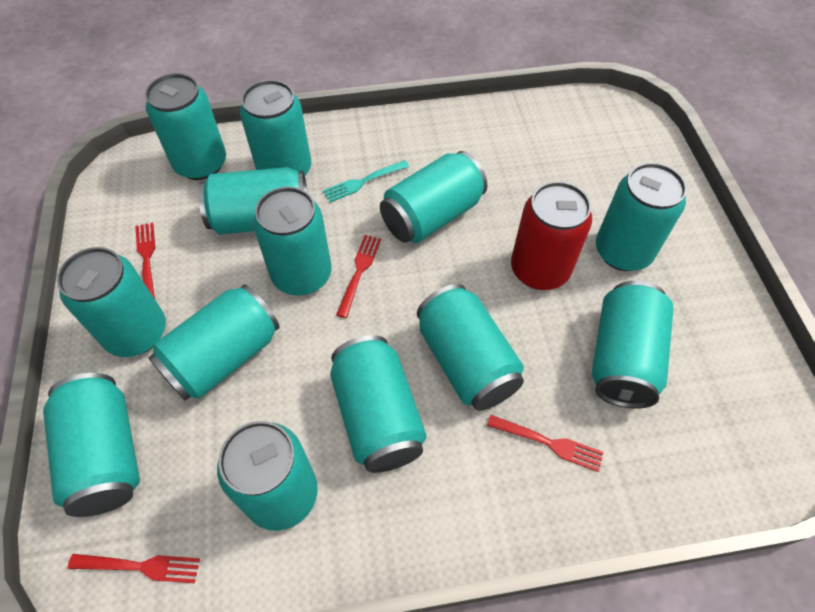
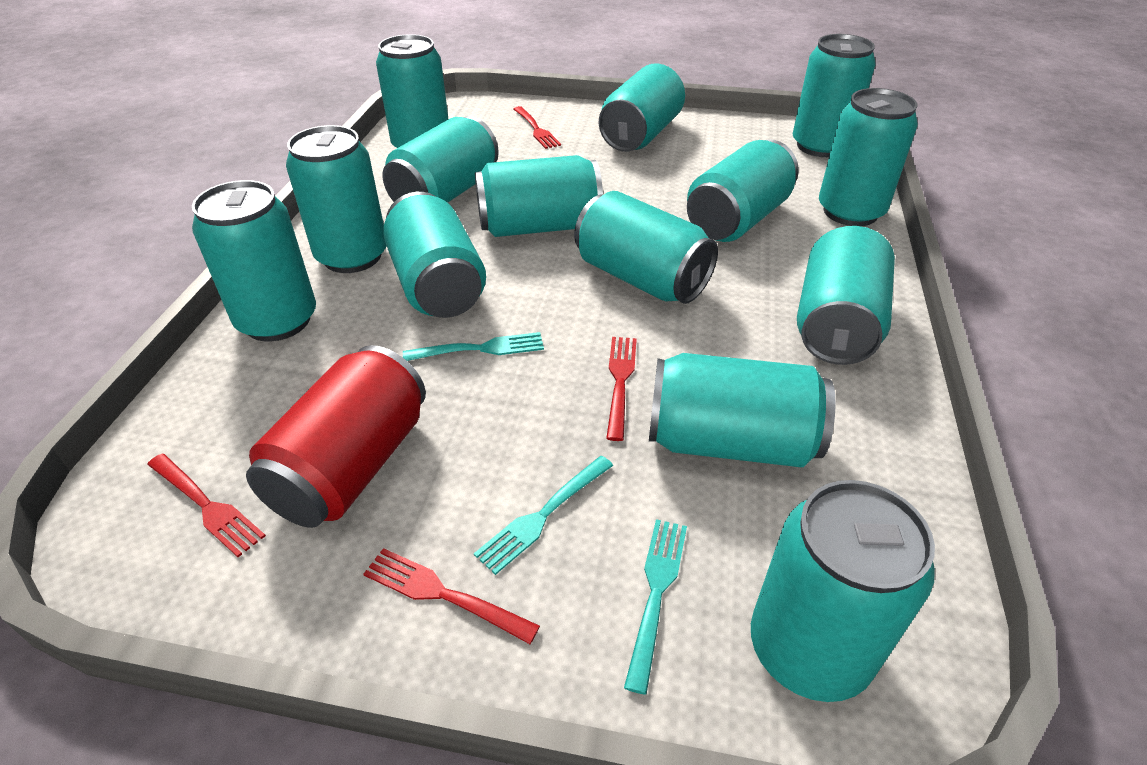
turquoise can: [43,373,140,517] [57,247,166,357] [145,73,226,180] [148,284,280,401] [198,167,308,235] [217,421,318,531] [240,80,311,175] [253,187,331,296] [330,335,427,473] [380,151,487,243] [417,284,524,411] [592,281,674,409] [596,163,687,271] = 13 -> [192,180,316,342] [286,125,386,273] [376,34,448,148] [382,116,499,203] [383,192,486,318] [475,155,603,237] [574,191,718,304] [599,63,685,152] [649,353,835,467] [687,139,798,242] [751,480,935,702] [793,34,876,157] [797,226,895,365] [819,88,918,226] = 14
turquoise fork: [323,160,409,202] = 1 -> [403,332,544,361] [474,456,613,575] [624,519,687,695] = 3

